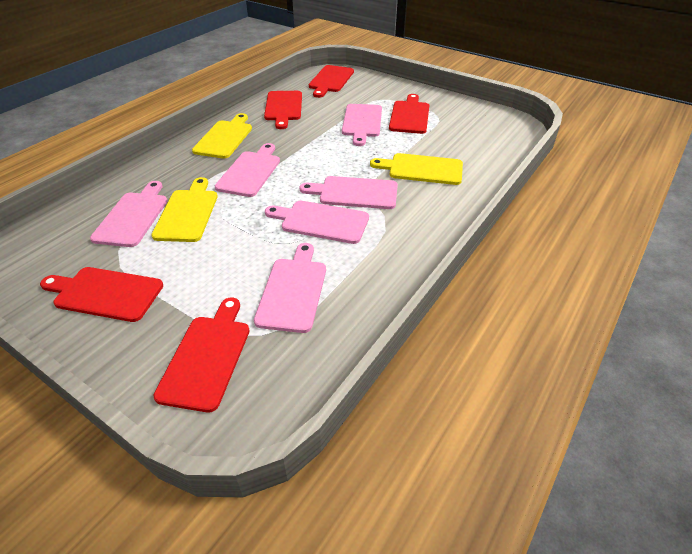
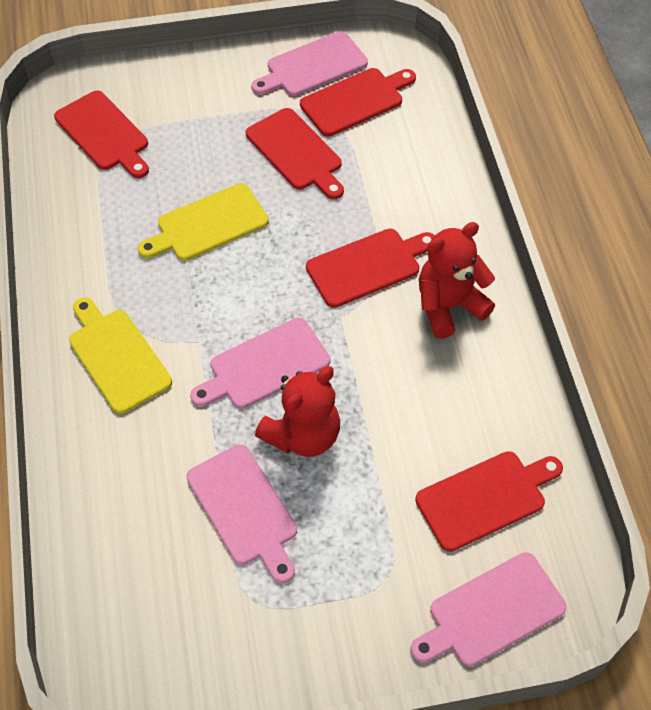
pink cutting board: [90,181,167,247] [215,143,280,197] [254,243,326,333] [265,201,369,244] [300,176,398,209] [342,104,382,146] = 6 -> [186,444,297,583] [190,318,330,409] [251,31,368,96] [410,552,567,667] = 4
red teddy bear: none = 0 -> [255,366,340,457] [419,222,495,339] = 2
yellow cutting board: [151,177,218,242] [192,113,252,159] [370,153,463,185] = 3 -> [69,298,172,414] [137,183,269,261] = 2

